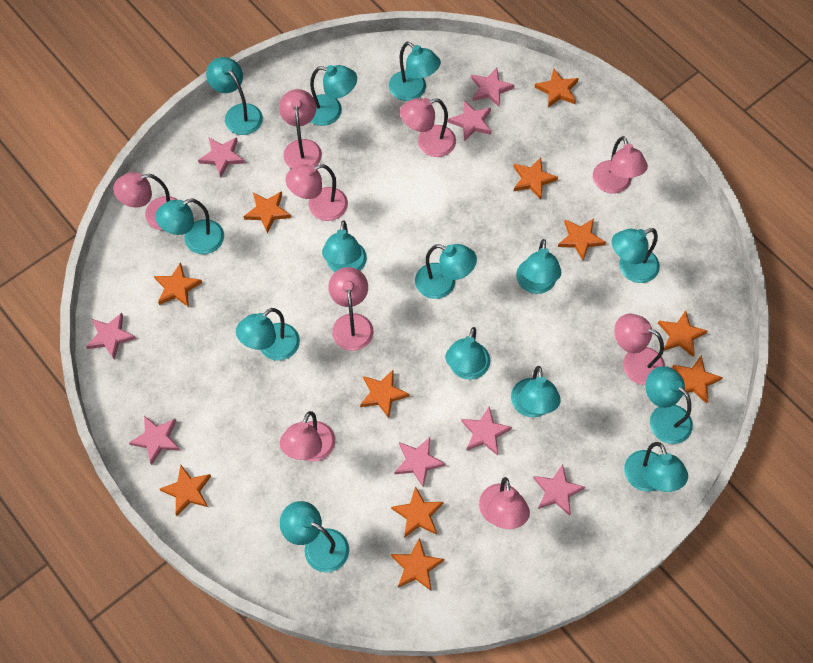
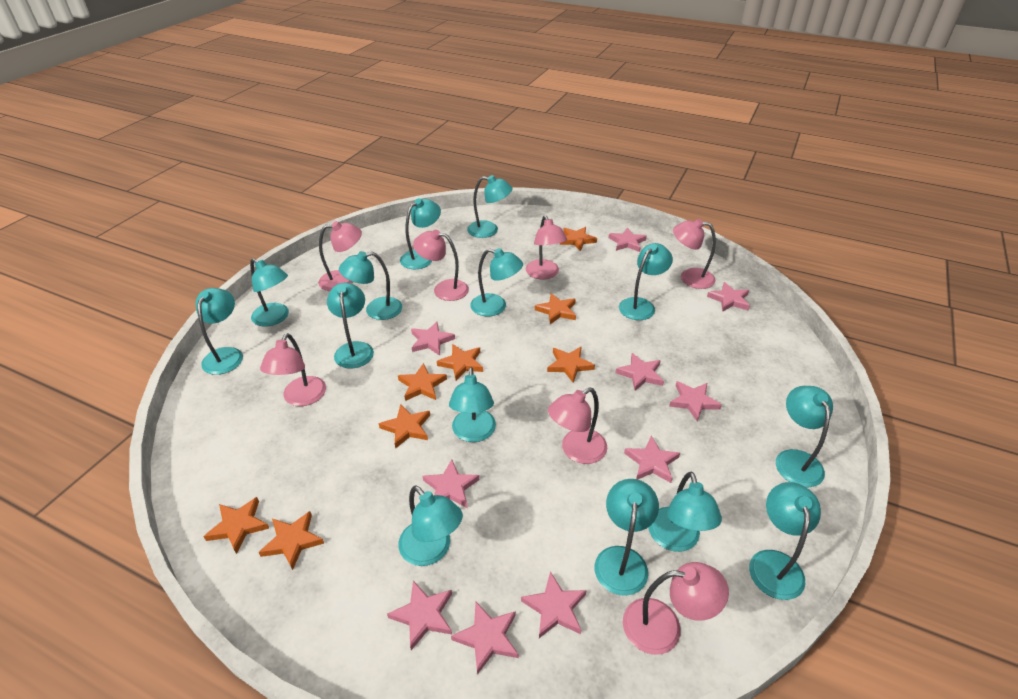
orange star: [154,262,203,307] [160,465,211,516] [243,191,291,234] [360,370,409,418] [391,486,444,538] [391,538,444,591] [514,157,558,199] [534,68,579,108] [558,218,606,260] [658,310,708,357] [672,355,723,404] = 11 -> [203,497,269,554] [259,511,324,570] [379,404,430,449] [398,363,447,401] [437,344,483,380] [535,293,576,324] [547,346,595,383] [560,227,597,251] = 8
pink lamp: [113,172,178,230] [279,89,322,169] [280,411,335,462] [285,164,348,221] [328,267,373,351] [400,98,456,157] [479,477,530,529] [593,136,648,194] [614,314,665,385] = 9 -> [260,333,326,406] [318,221,362,291] [413,230,469,301] [526,215,567,280] [548,388,607,464] [623,562,729,655] [673,219,716,289] = 7
pink star: [86,313,136,360] [129,416,180,465] [198,137,245,177] [395,437,446,487] [448,101,491,142] [461,406,512,456] [471,67,515,107] [533,464,585,516] = 8 -> [387,581,452,650] [411,322,455,356] [423,460,479,508] [451,602,519,675] [521,571,587,638] [609,228,647,252] [616,353,664,391] [624,436,680,483] [669,381,722,421] [707,282,750,312] = 10

